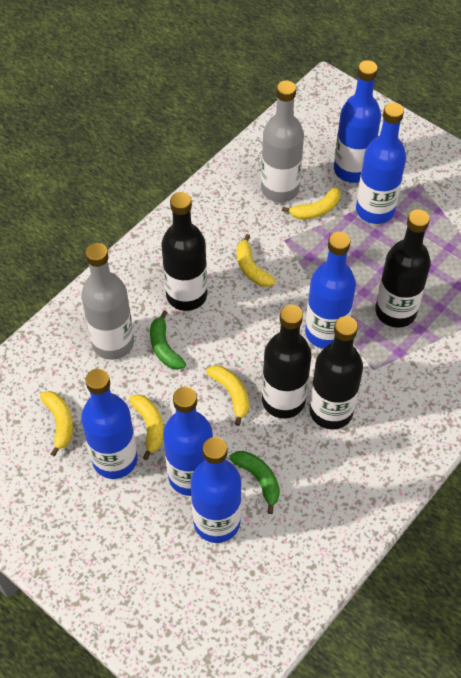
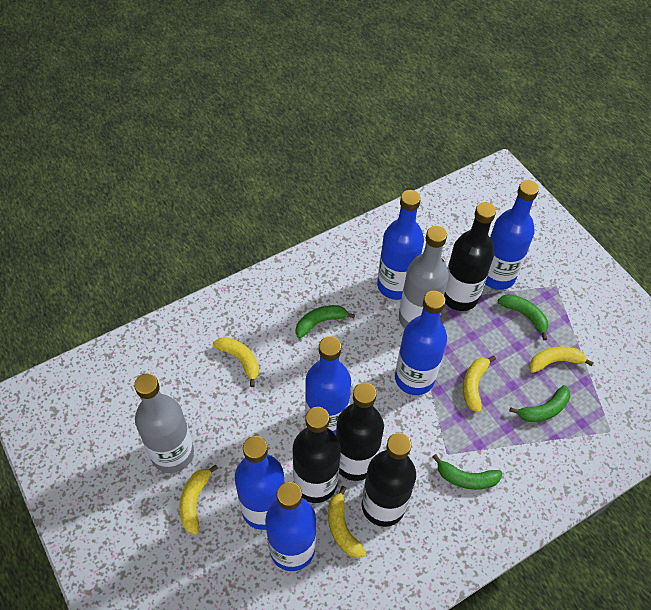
green banana: [150,311,186,370] [229,451,280,514] = 2 -> [295,305,355,338] [432,454,502,490] [498,294,549,340] [509,385,570,422] = 4

